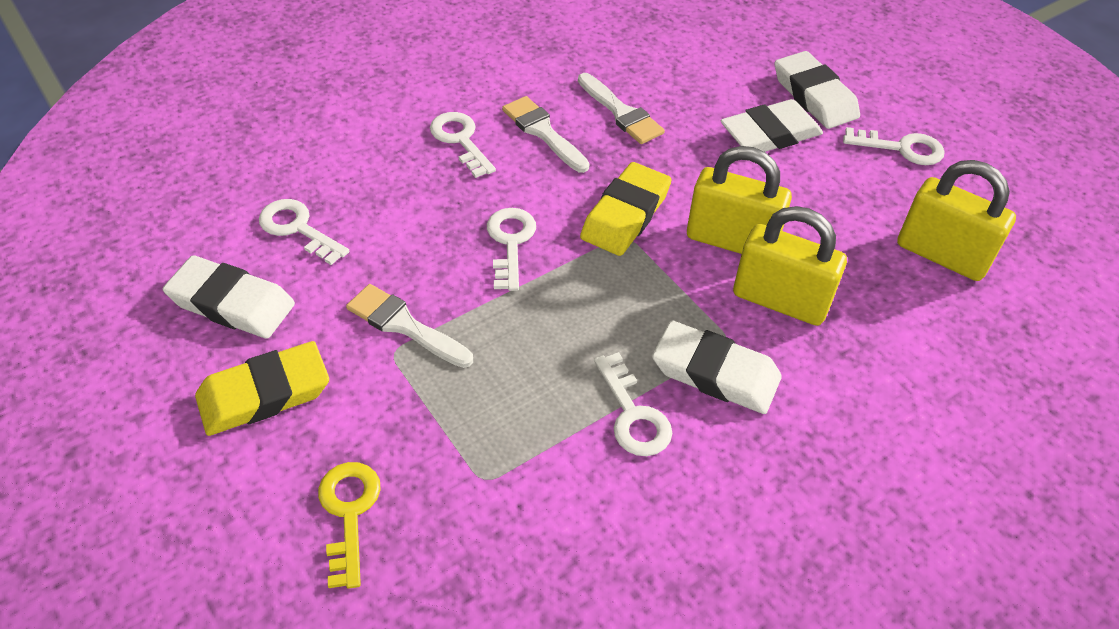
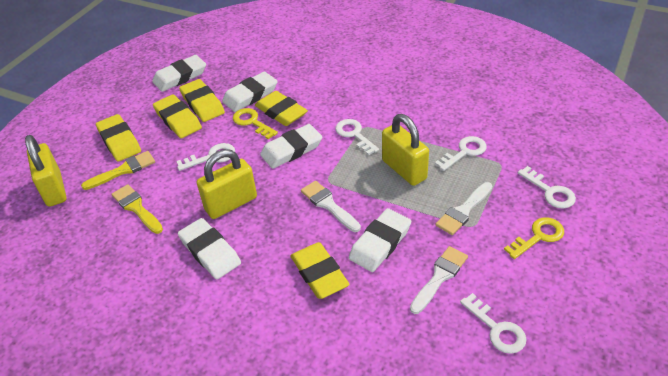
white eraser: [163,256,295,339] [652,321,782,414] [721,99,823,152] [775,51,860,129] = 4 -> [152,55,206,92] [178,218,241,279] [222,71,278,112] [260,124,322,169] [349,208,411,272] = 5
yellow brush: none = 0 -> [81,151,155,190] [112,184,163,234] = 2
yellow eraser: [195,341,329,436] [580,162,672,256] = 2 -> [96,114,141,162] [153,94,202,138] [179,79,225,122] [255,91,308,126] [290,242,350,299] = 5
yellow key: [318,462,381,589] = 1 -> [233,108,278,139] [504,217,564,259] = 2

